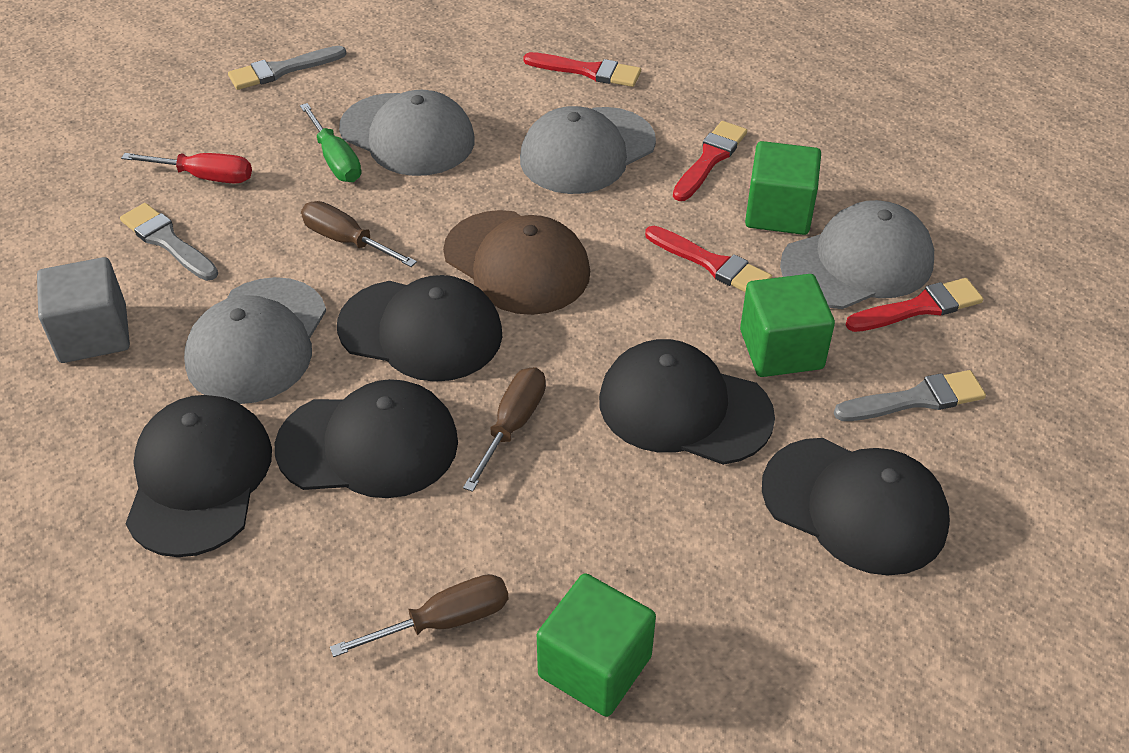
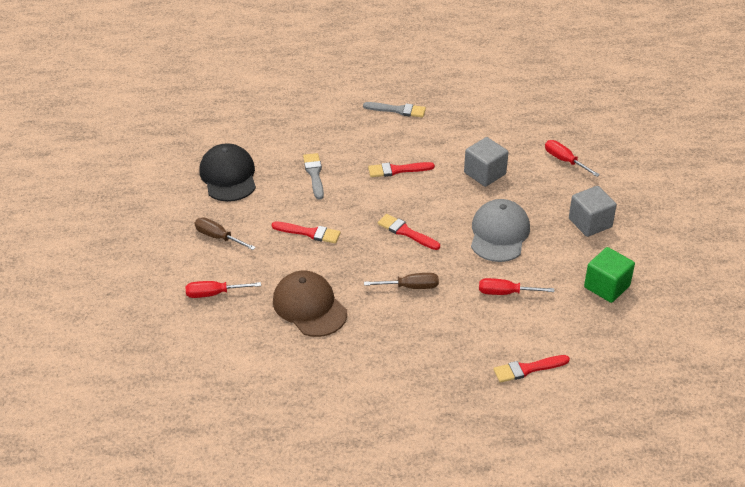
black cap: [125,395,272,557] [275,379,458,498] [337,275,502,382] [599,339,775,465] [762,438,950,576] = 5 -> [199,143,256,202] = 1
brown screwdriver: [301,201,417,267] [330,574,509,657] [463,367,546,492] = 3 -> [195,217,256,250] [364,273,439,289] = 2
green cube: [537,573,656,717] [740,274,835,377] [745,141,821,235] = 3 -> [584,247,635,303] = 1
green screwdriver: [300,103,361,182] = 1 -> none = 0
grey brush: [120,203,218,281] [228,46,347,90] [833,370,986,421] = 3 -> [303,153,324,200] [363,102,426,117] = 2
grey cap: [184,277,326,404] [339,90,475,176] [520,106,656,194] [780,200,934,309] = 4 -> [471,199,530,262] = 1
grey cube: [37,257,130,363] = 1 -> [464,137,508,187] [569,186,617,237] = 2
red screwdriver: [121,153,252,183] = 1 -> [185,281,261,298] [479,278,554,295] [545,140,600,177] = 3

